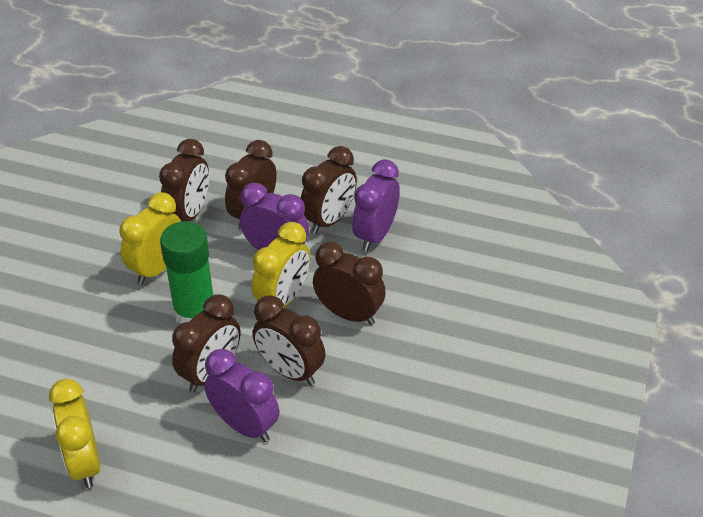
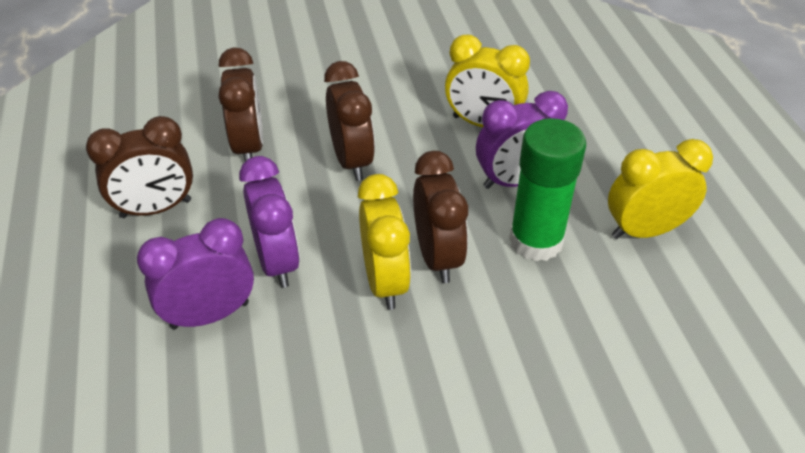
brown clock: [159,139,209,222] [172,294,240,393] [225,140,276,230] [252,295,325,385] [301,146,357,234] [313,242,386,325] = 6 -> [86,116,193,218] [218,47,263,161] [324,61,375,181] [413,151,468,283] = 4

